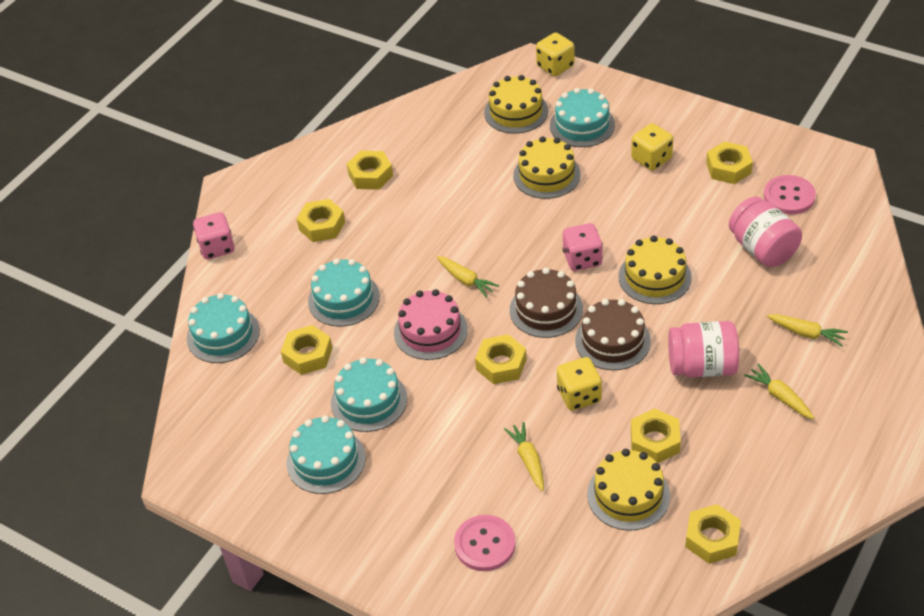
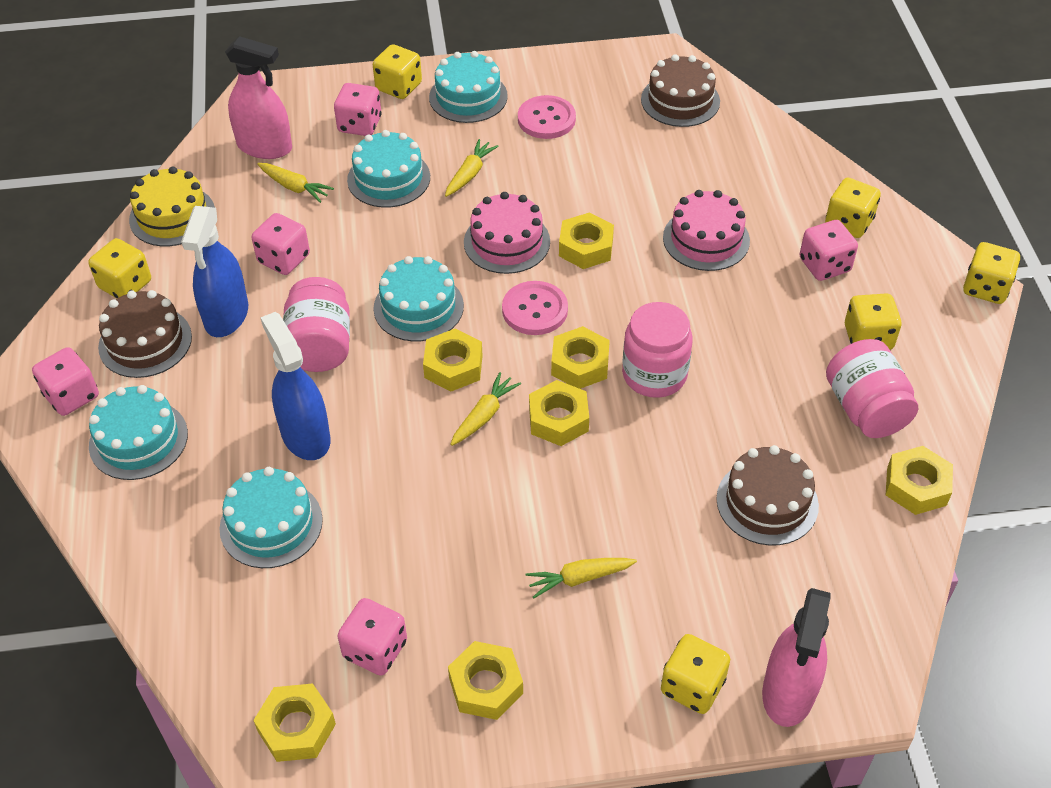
blue spray bottle: none = 0 -> [181,206,248,337] [260,312,331,460] = 2
brown cake: [510,268,583,338] [575,299,651,370] = 2 -> [98,290,192,378] [641,54,720,127] [716,445,819,546] = 3
pink cake: [394,289,468,360] = 1 -> [464,192,550,274] [663,190,750,271] = 2
pink dice: [193,212,235,259] [563,223,603,271] = 2 -> [32,347,99,416] [252,213,310,275] [334,83,382,136] [338,598,407,676] [800,220,858,281] = 5
pink jar: [668,321,739,377] [729,197,802,267] = 2 -> [283,277,350,372] [622,302,693,398] [826,339,918,438] = 3
pink spray bottle: none = 0 -> [225,36,292,159] [762,588,830,727] = 2
yellow cake: [484,75,548,134] [513,136,581,199] [587,449,670,531] [619,236,692,304] = 4 -> [129,166,215,246] = 1
yellow dice: [536,32,575,76] [557,357,602,410] [631,123,673,171] = 3 -> [88,238,151,298] [373,44,422,99] [661,634,730,714] [825,178,881,238] [845,293,902,350] [963,242,1020,304] = 6

